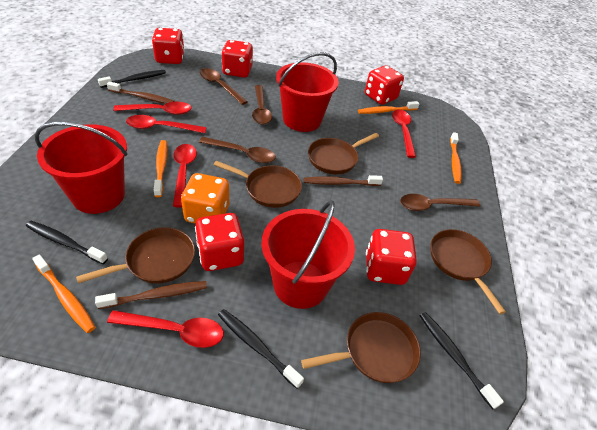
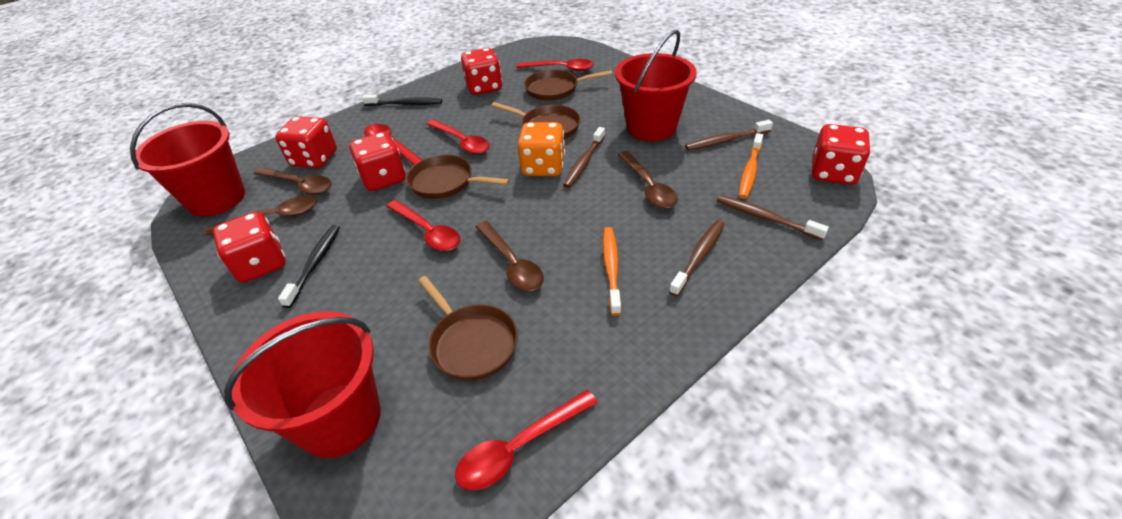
black toothbrush: [26,221,108,264] [98,70,166,88] [218,309,304,389] [420,312,504,409] = 4 -> [278,225,340,308] [362,95,442,106] = 2
brown pan: [76,227,195,284] [214,161,302,208] [301,312,421,383] [308,133,379,174] [430,229,506,314] = 5 -> [406,155,510,199] [418,276,518,381] [491,102,581,139] [524,69,612,101] = 4
brown toothbrush: [95,281,207,309] [107,82,174,104] [304,175,383,186] = 3 -> [563,127,605,188] [669,220,725,297] [685,120,773,150] [717,195,829,240] = 4
orange toothbrush: [32,254,95,333] [154,140,167,197] [358,101,419,114] [450,132,462,184] = 4 -> [603,227,621,315] [739,133,763,199] = 2

